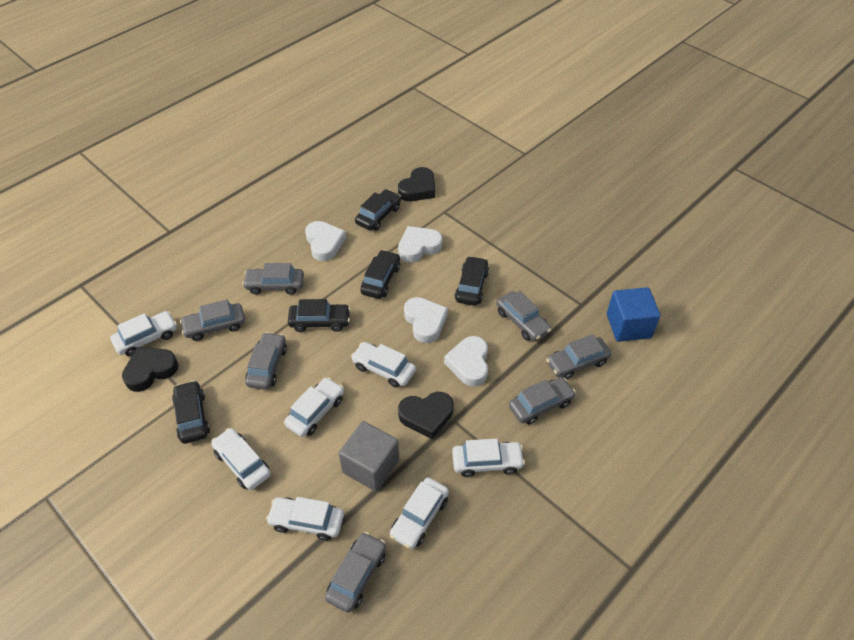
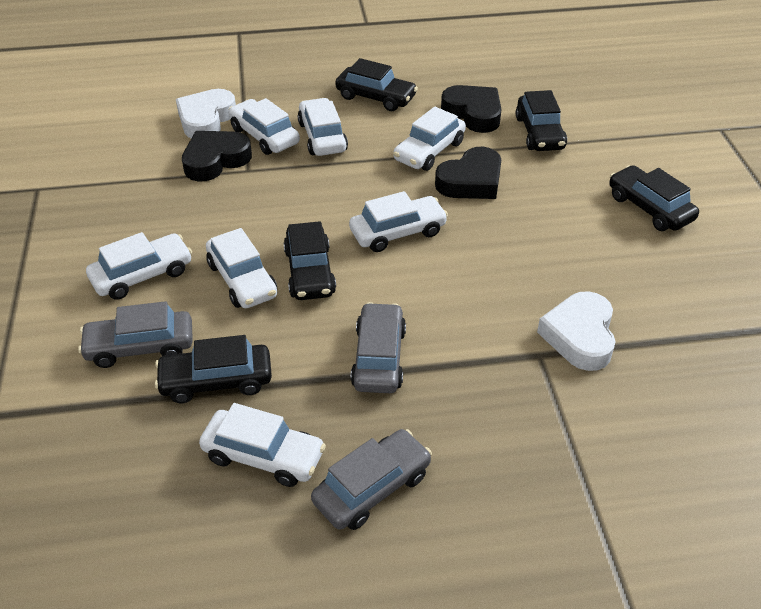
blue cube: [607,287,661,342] = 1 -> none = 0
grey car: [180,300,245,341] [242,263,304,295] [245,332,287,390] [325,532,386,613] [496,291,551,341] [509,377,576,425] [546,334,611,379] = 7 -> [78,301,193,368] [311,429,432,530] [350,302,406,393] = 3
grey cube: [339,421,399,492] = 1 -> none = 0
white heart: [305,221,346,261] [398,226,442,263] [404,297,448,343] [444,336,488,387] = 4 -> [176,89,236,138] [537,291,616,371] = 2

